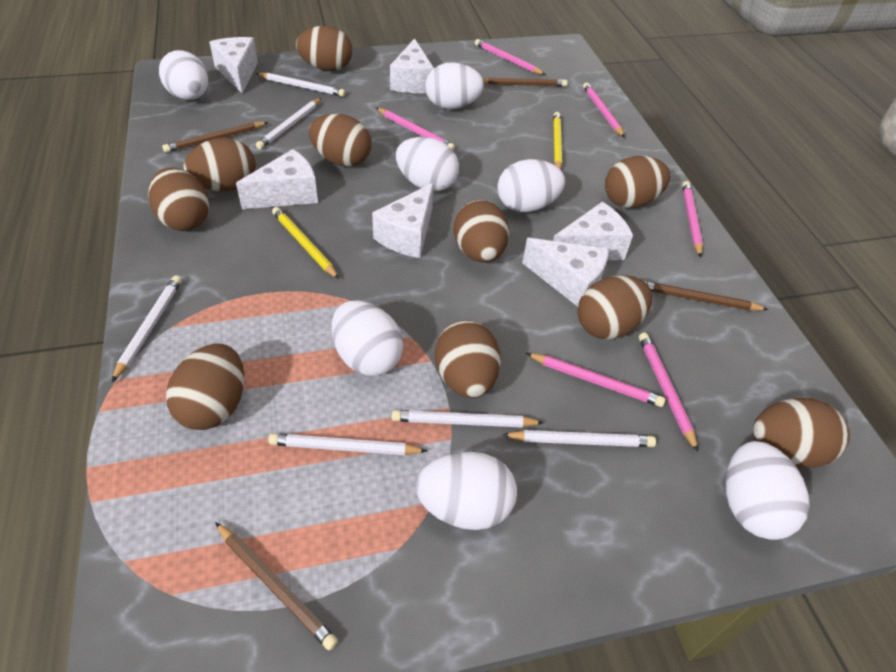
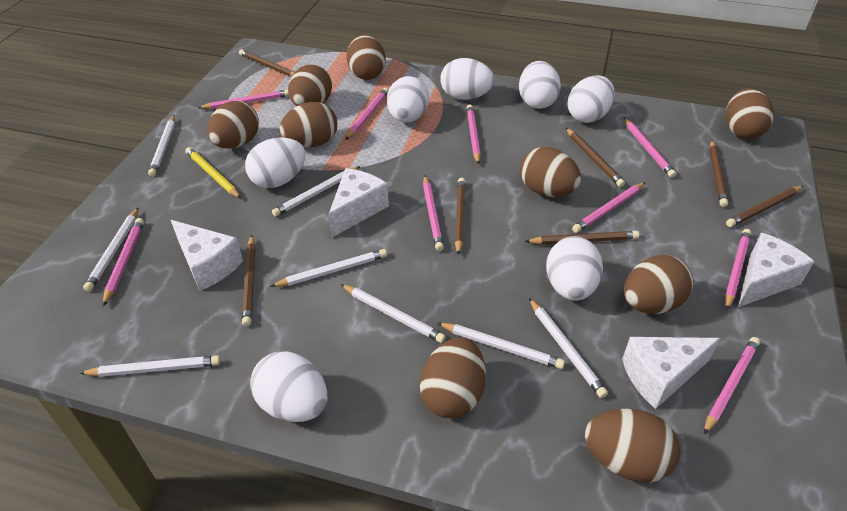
brown egg: [148,167,209,231] [166,343,244,430] [183,138,256,191] [296,26,352,71] [309,114,371,167] [435,320,501,398] [453,200,509,263] [577,275,652,340] [605,156,670,208] [753,398,850,468] = 10 -> [207,101,259,149] [280,102,337,147] [288,64,332,106] [347,35,386,80] [420,337,486,419] [520,147,581,197] [585,409,680,483] [624,255,694,314] [726,88,774,139] = 9
brown pencil: [162,122,268,153] [215,522,338,651] [483,77,568,87] [644,281,768,311] = 4 -> [239,49,294,77] [242,235,256,327] [455,178,466,255] [524,231,639,245] [566,128,625,187] [709,140,728,207] [726,186,803,227] = 7
pink pencil: [376,108,455,150] [475,39,546,75] [526,353,665,407] [583,83,625,138] [639,333,698,452] [682,181,703,257] = 6 -> [103,218,144,306] [198,90,289,109] [345,88,389,140] [423,176,444,251] [466,104,481,165] [572,182,645,233] [624,118,676,178] [704,337,760,435] [725,229,751,310] = 9
white cheese: [209,37,258,94] [236,149,318,209] [372,183,434,258] [390,38,434,93] [522,238,609,306] [553,202,633,260] = 6 -> [171,220,243,291] [328,168,389,238] [622,337,720,409] [738,233,815,307] = 4
white pencil: [112,275,182,382] [256,73,345,97] [256,98,321,149] [268,433,427,455] [392,410,544,427] [502,430,656,447] = 6 -> [79,355,220,377] [83,207,139,292] [148,115,175,177] [270,249,387,287] [272,166,360,217] [340,284,446,343] [437,323,565,369] [529,298,608,398] = 8
yellow pencil: [272,207,339,279] [553,112,562,170] = 2 -> [185,147,241,198] = 1

